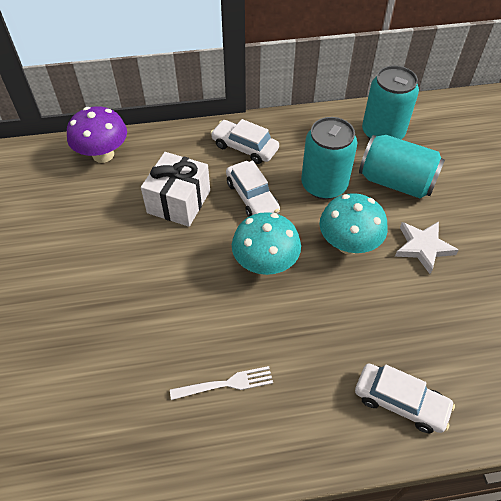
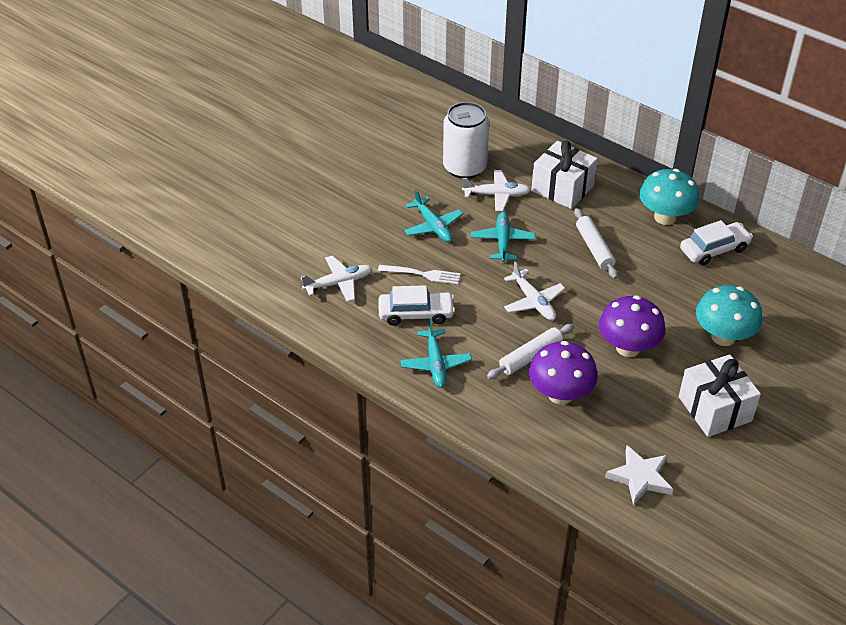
purple mushroom: [67,106,127,163] = 1 -> [529,341,598,405] [599,295,666,357] = 2
turquoise can: [301,117,357,199] [359,135,445,199] [362,66,419,139] = 3 -> none = 0
turquoise plane: none = 0 -> [401,318,472,388] [404,189,463,242] [471,212,535,262] = 3
white can: none = 0 -> [443,102,489,179] = 1
white car: [211,119,279,164] [226,161,280,217] [355,364,455,433] = 3 -> [378,285,455,326] [680,220,753,265] = 2
white gift: [141,152,210,227] = 1 -> [531,141,597,209] [679,354,761,437] = 2
white plane: none = 0 -> [301,256,372,302] [462,170,531,211] [504,262,565,320] = 3
white rolling pin: none = 0 -> [487,324,574,379] [574,208,618,279] = 2

